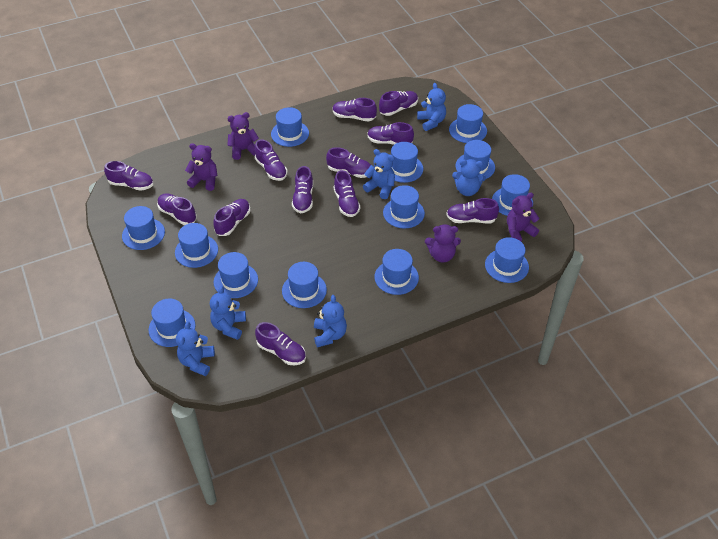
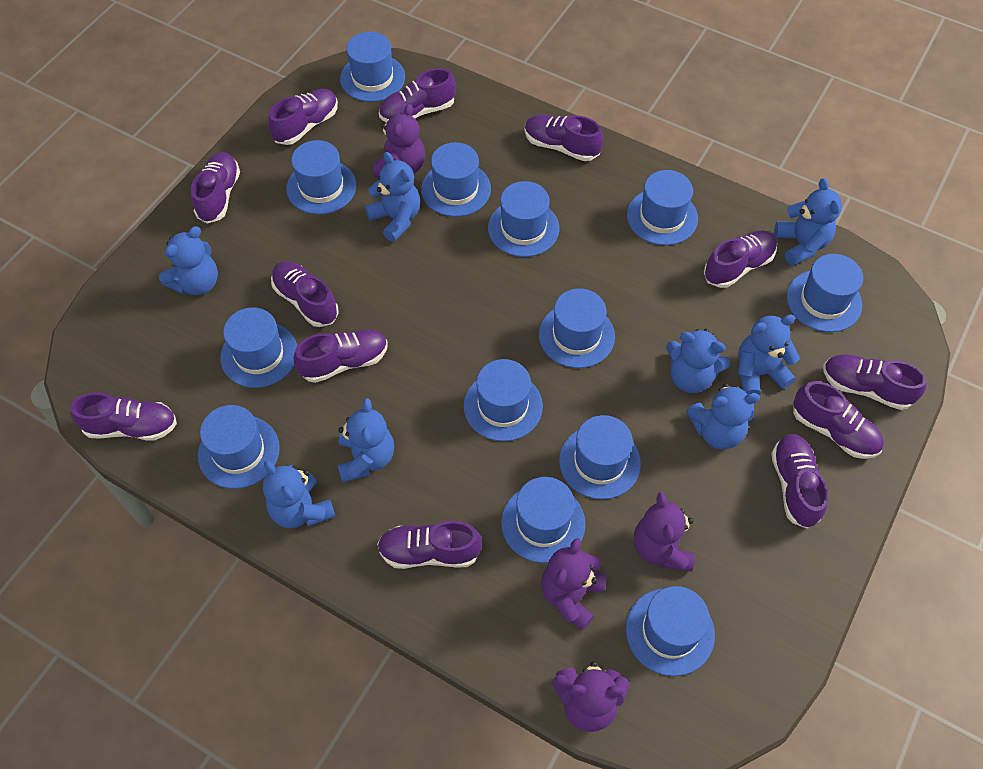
blue teddy bear: [176,321,215,376] [210,286,246,340] [314,295,347,348] [363,149,395,199] [417,83,446,131] [452,159,486,196] = 6 -> [159,226,218,295] [263,460,336,528] [337,398,394,483] [365,152,420,242] [666,329,730,393] [686,383,760,449] [738,315,800,395] [774,178,842,266] = 8

